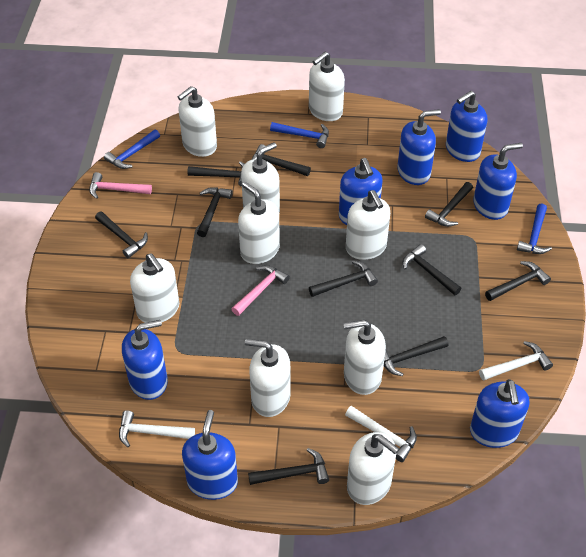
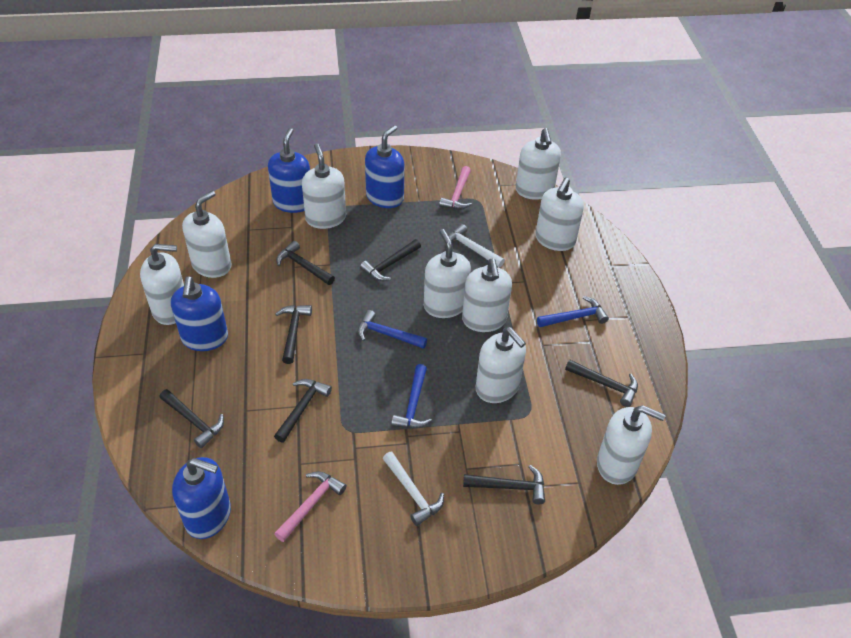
black hammer: [95,211,148,258] [187,161,244,187] [197,187,233,237] [248,448,329,485] [252,144,311,176] [309,261,378,297] [384,336,449,376] [403,244,461,295] [425,182,473,227] [485,261,551,301] = 10 -> [160,389,224,448] [274,379,332,443] [275,305,312,364] [276,241,335,285] [360,239,421,281] [463,465,545,504] [565,360,638,407] = 7
blue soap dispenser: [122,320,168,400] [182,410,238,500] [339,158,382,225] [397,109,441,185] [446,91,487,162] [470,379,529,448] [473,143,523,220] = 7 -> [171,277,228,351] [172,457,231,539] [268,128,310,213] [365,125,404,208] = 4
white hammer: [119,410,195,447] [345,406,417,462] [479,341,553,381] = 3 -> [383,452,444,526] [449,224,505,268] = 2

